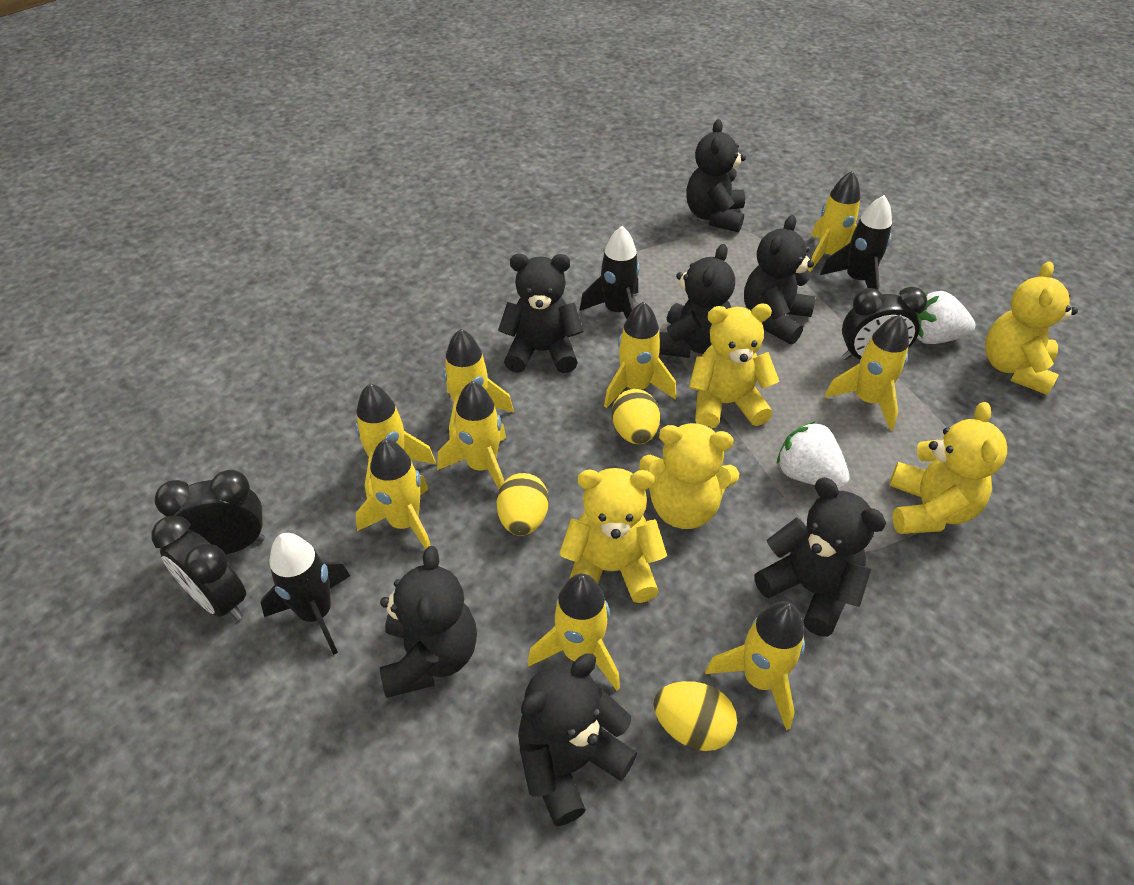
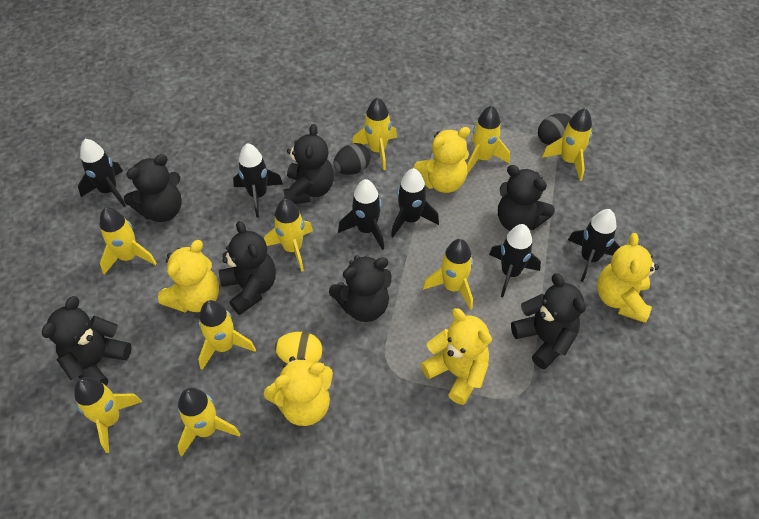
black clock: [151,515,246,620] [155,470,265,554] [842,287,927,360] = 3 -> none = 0
black egg: none = 0 -> [333,143,370,175] [538,113,571,145] = 2
black rocket: [261,533,350,655] [579,226,640,319] [820,195,892,290] = 3 -> [78,139,126,207] [233,143,283,218] [338,179,384,250] [391,168,439,237] [489,224,541,297] [568,209,620,282] = 6
white strawberry: [777,421,850,488] [917,291,976,344] = 2 -> none = 0
yellow egg: [496,473,549,536] [612,389,660,444] [653,681,737,751] = 3 -> [275,332,323,364] = 1

